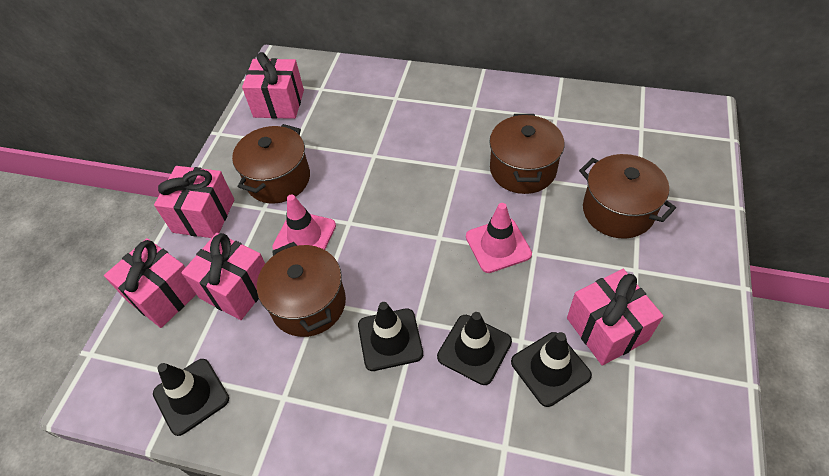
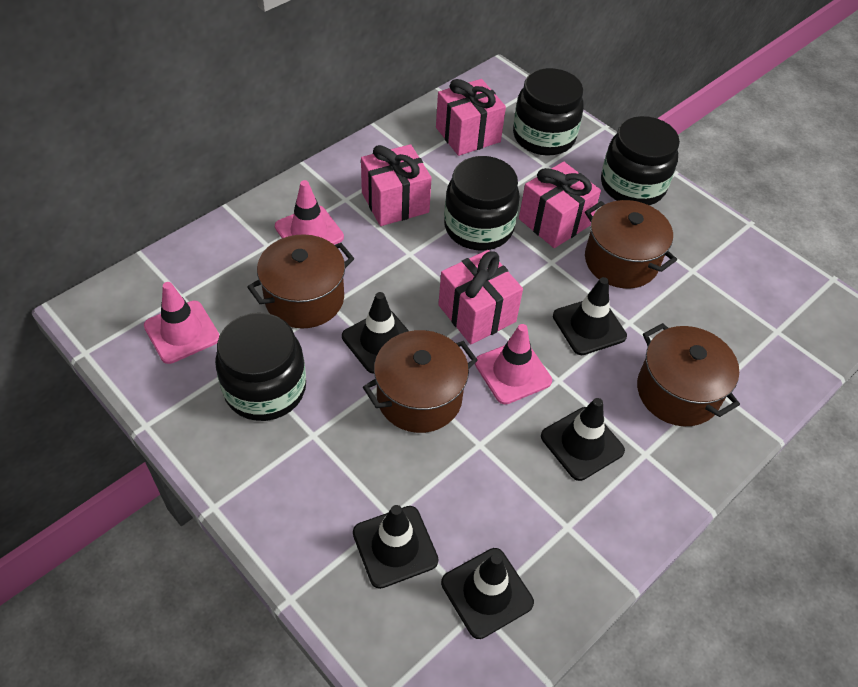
black jar: none = 0 -> [215,313,306,421] [444,156,520,250] [513,68,584,156] [601,116,680,205] = 4
black traffic cone: [153,359,229,436] [358,302,423,371] [437,312,512,385] [511,332,592,407] = 4 -> [342,292,409,373] [353,505,439,589] [441,548,534,639] [541,398,625,481] [553,277,627,355] = 5
pink gift: [104,238,196,328] [154,166,234,238] [181,233,265,320] [242,52,304,119] [567,269,663,365] = 5 -> [361,144,432,226] [436,79,506,156] [438,250,523,345] [519,162,601,248] = 4
pink traffic cone: [272,194,336,250] [466,203,532,273] = 2 -> [144,282,220,364] [275,180,344,245] [475,324,552,405] = 3

